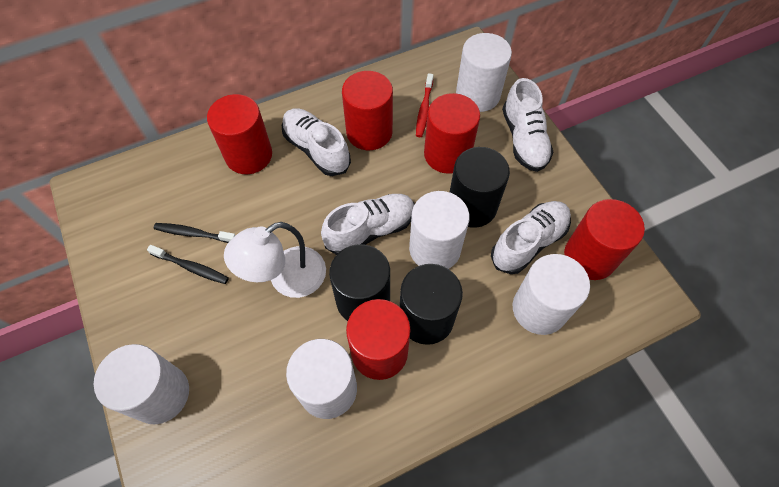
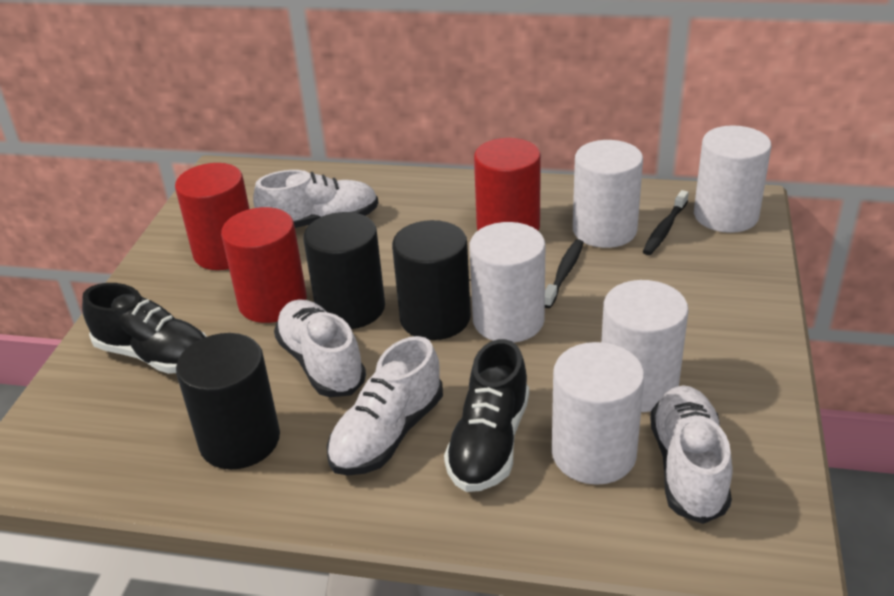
black shoe: none = 0 -> [82,283,207,374] [444,339,529,492] = 2
red cylinder: [207,94,272,174] [342,71,393,150] [346,299,411,380] [424,93,480,174] [564,199,645,280] = 5 -> [175,163,250,270] [221,207,307,323] [474,138,541,230] = 3
red toothbrush: [416,73,433,137] = 1 -> none = 0
white lamp: [224,222,326,298] = 1 -> none = 0

